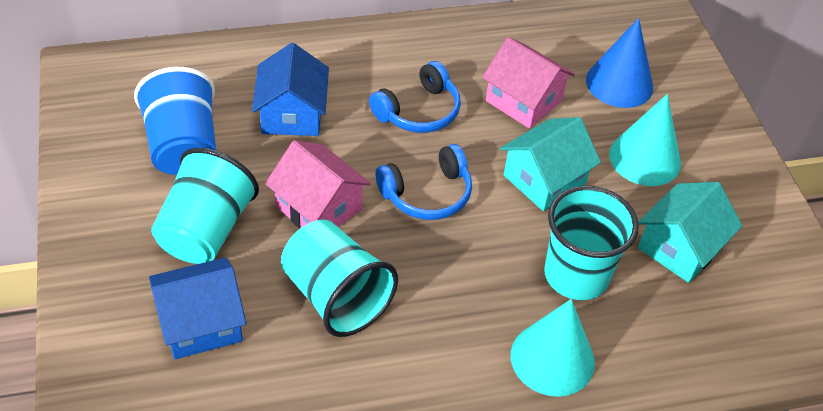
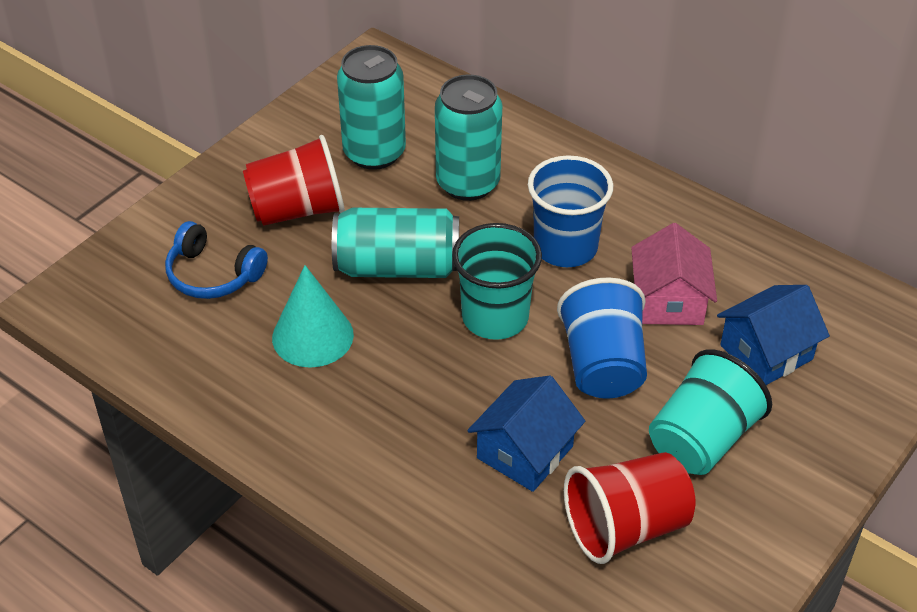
blue cone: [586,18,653,108] = 1 -> none = 0
blue cup: [134,67,216,175] = 1 -> [528,155,613,267] [557,277,647,399] = 2
blue headphones: [369,61,461,133] [376,144,472,220] = 2 -> [165,221,268,299] = 1
pink house: [265,140,371,228] [482,37,575,129] = 2 -> [631,223,717,325] = 1
red cup: none = 0 -> [243,135,345,226] [564,452,696,564] = 2
turquoise can: none = 0 -> [332,208,459,278] [337,45,406,170] [435,74,502,201] = 3
turquoise cone: [511,299,595,397] [609,94,681,186] = 2 -> [272,265,354,368] = 1
turquoise cup: [151,148,259,264] [281,219,398,337] [544,186,639,300] = 3 -> [452,223,542,340] [649,349,772,475] = 2
turquoise house: [500,117,601,211] [638,182,742,283] = 2 -> none = 0

